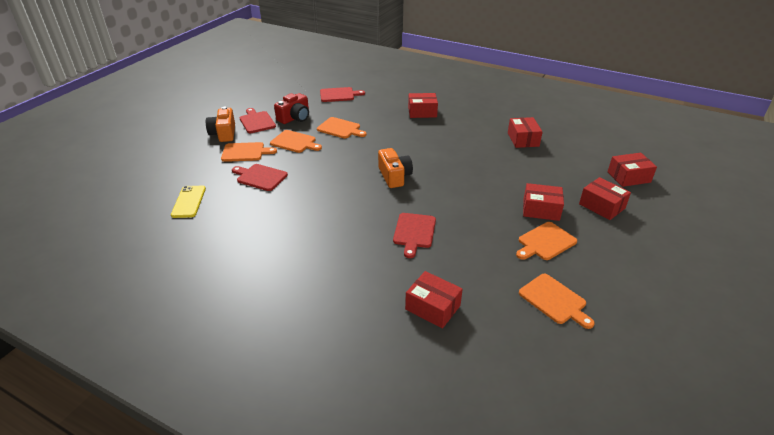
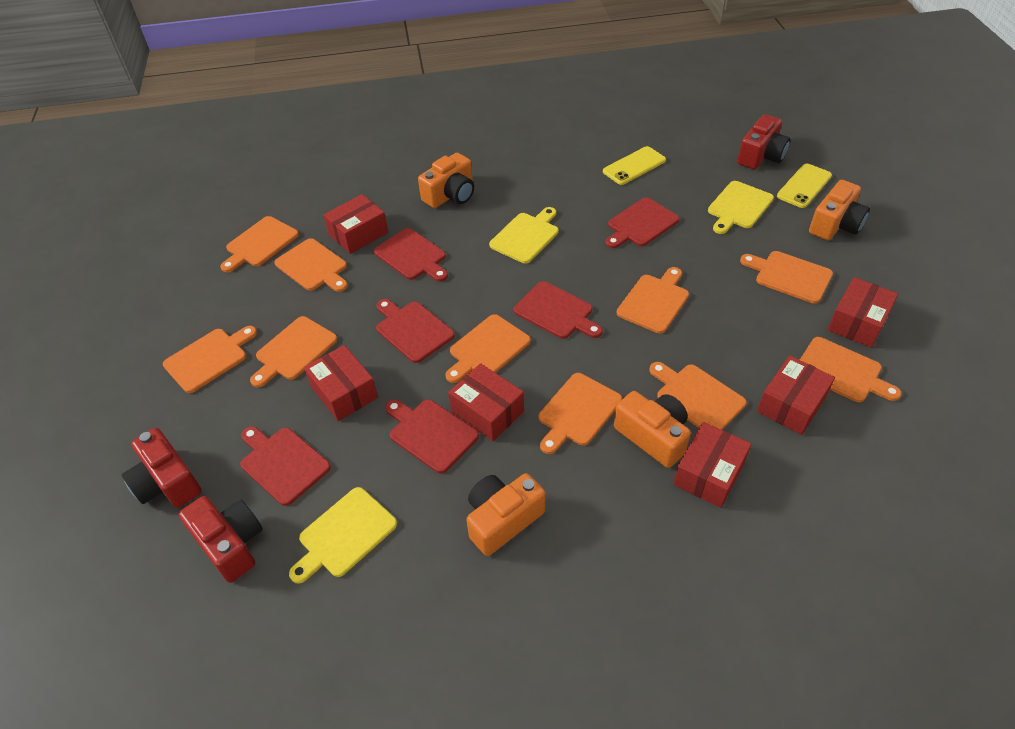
orange camera: [206,106,235,142] [378,148,413,188] = 2 -> [418,153,474,208] [466,473,545,556] [614,391,691,468] [809,180,870,240] = 4
orange cutting board: [221,142,277,162] [270,130,322,153] [317,117,367,139] [516,222,577,260] [519,274,595,329] = 5 -> [163,326,257,393] [220,216,299,272] [250,316,338,387] [274,238,348,292] [445,314,531,383] [539,373,622,454] [617,267,689,334] [649,362,746,430] [740,251,833,304] [800,337,902,402] = 10
red camera: [274,93,309,124] = 1 -> [122,428,202,508] [179,496,263,583] [737,114,791,169] = 3
red cutting board: [232,164,288,191] [240,108,276,133] [320,87,365,102] [393,213,436,258] = 4 -> [240,426,331,506] [374,228,448,282] [376,299,455,363] [385,399,479,474] [514,281,602,339] [605,197,679,248] = 6
yellow cutting board: none = 0 -> [289,487,397,584] [489,207,558,263] [708,181,774,234] = 3
yellow phone: [171,186,206,218] = 1 -> [603,146,666,185] [777,164,832,208] = 2

